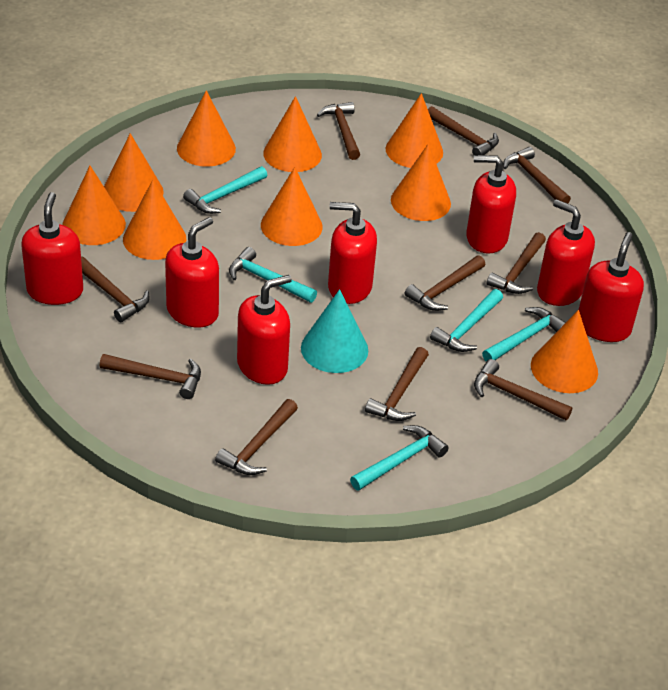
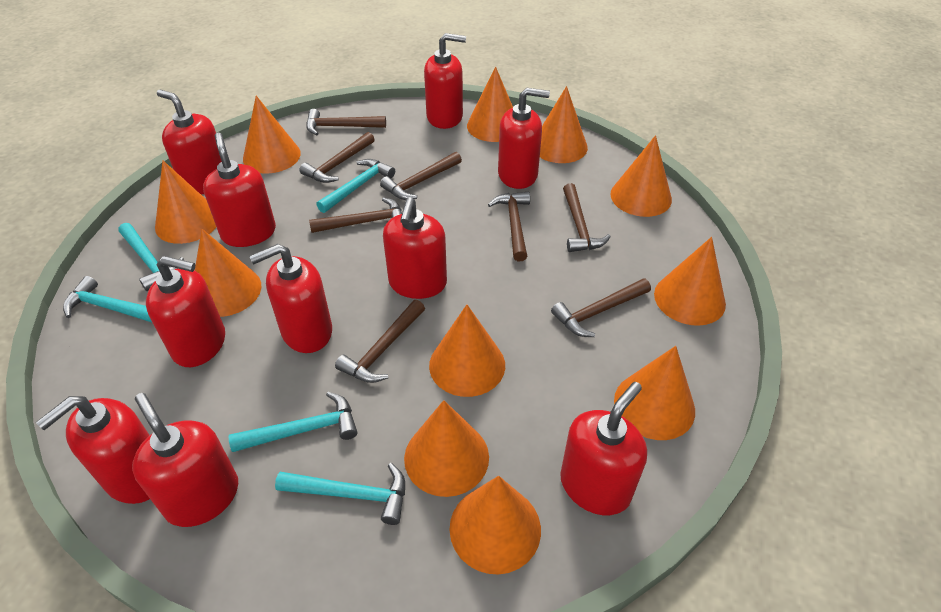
brown hammer: [81,256,149,322] [100,354,201,399] [215,399,298,475] [317,102,360,160] [365,347,429,421] [405,255,485,311] [428,106,499,155] [474,359,573,420] [487,232,546,294] [503,147,571,204] = 10 -> [300,132,375,183] [306,109,386,135] [309,197,402,233] [335,300,425,383] [380,152,462,200] [488,192,530,261] [551,278,651,337] [563,183,611,252] = 8
orange cone: [63,166,126,245] [104,133,164,212] [123,180,187,260] [177,90,236,167] [261,167,323,246] [263,96,322,172] [386,93,443,168] [391,144,451,221] [531,310,598,393] = 9 -> [155,160,216,244] [195,229,261,317] [243,96,301,174] [404,400,489,497] [429,305,505,397] [449,476,541,575] [467,67,513,142] [540,86,588,163] [611,135,672,217] [614,346,695,440] [654,237,726,326] = 11
red soap dispenser: [21,192,83,305] [165,217,219,328] [237,275,292,385] [328,202,377,304] [466,155,516,254] [537,199,595,306] [579,232,644,342] = 7 -> [36,396,150,504] [132,393,238,527] [146,256,225,367] [157,90,222,194] [203,133,276,247] [249,244,332,353] [383,197,447,299] [424,33,466,129] [498,88,550,189] [560,382,647,515] = 10
turquoise cone: [301,289,368,373] = 1 -> none = 0

